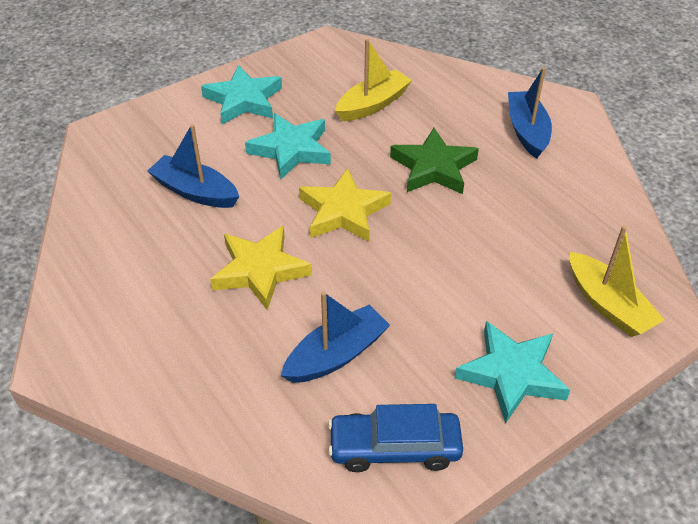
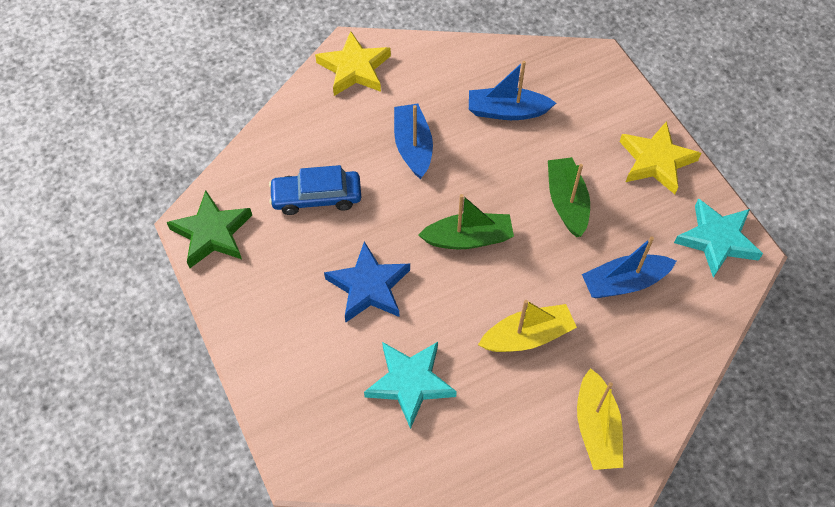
blue star: none = 0 -> [324,241,410,322] = 1
green boat: none = 0 -> [418,194,514,249] [548,157,590,237] = 2
turquoise star: [201,65,282,124] [245,113,331,179] [455,321,570,424] = 3 -> [364,342,457,429] [674,198,763,278] = 2

